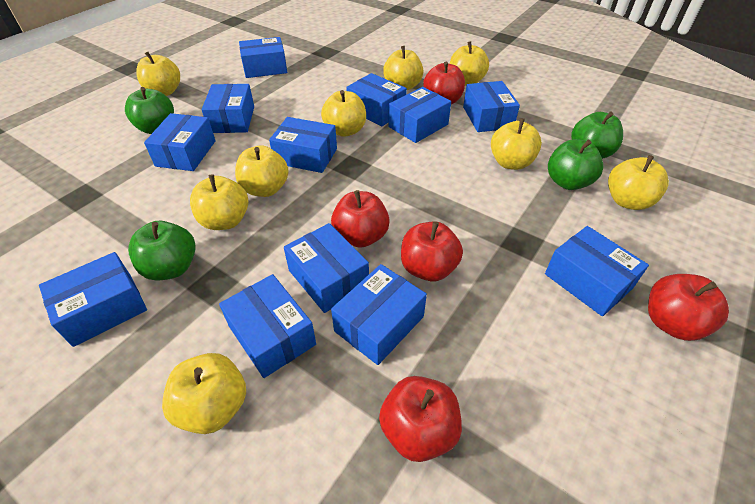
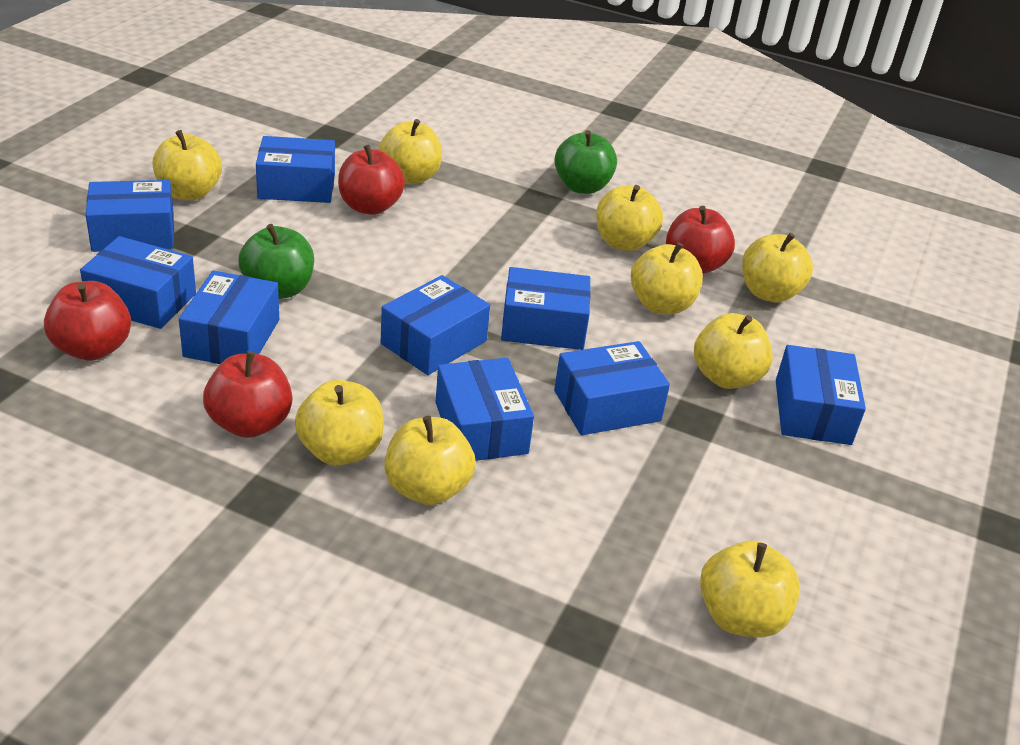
blue box: [39,252,147,347] [144,113,216,171] [201,84,254,133] [219,274,316,378] [239,37,287,78] [269,117,337,173] [284,223,369,313] [331,264,427,365] [346,73,407,126] [388,87,451,143] [463,81,520,132] [545,226,649,316] = 12 -> [80,236,196,329] [86,180,174,252] [179,271,279,364] [256,136,335,203] [381,275,490,375] [435,358,534,461] [501,267,591,350] [554,341,670,435] [776,345,866,445] = 9
green apple: [125,87,174,134] [128,221,196,281] [548,139,603,190] [571,112,623,159] = 4 -> [238,224,314,299] [554,130,617,194] = 2
red apple: [331,190,390,248] [379,376,462,462] [401,222,463,281] [423,61,465,105] [648,274,729,341] = 5 -> [44,281,131,361] [203,351,293,438] [338,145,405,215] [666,206,735,274] = 4

